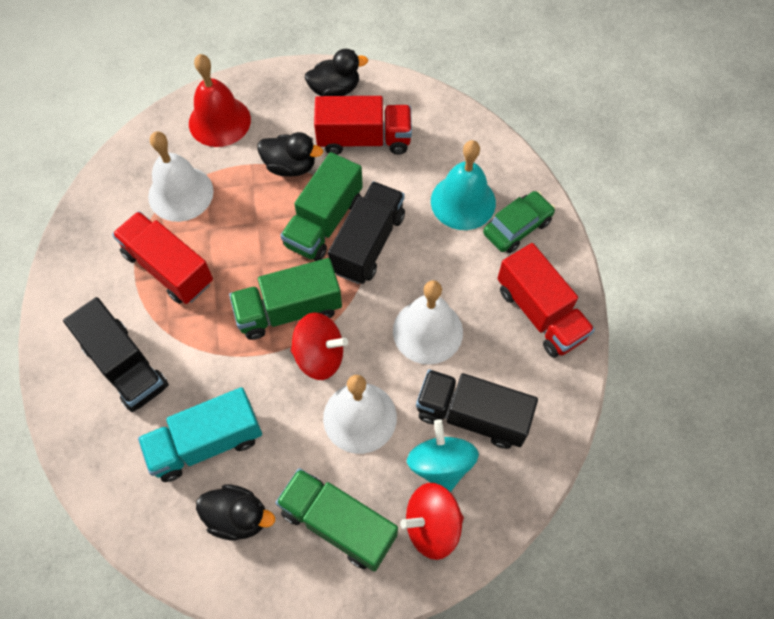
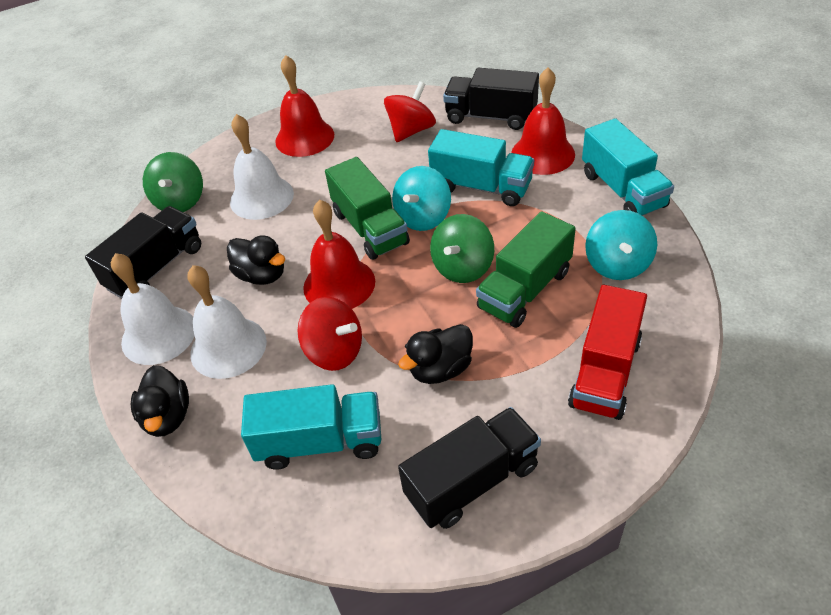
green car: [483,191,555,253] = 1 -> none = 0
green spinning top: none = 0 -> [143,152,203,212] [430,214,494,283] = 2
green truck: [229,258,342,340] [275,468,398,572] [280,152,363,261] = 3 -> [325,157,410,260] [476,211,576,328] = 2
red bell: [189,54,251,147] = 1 -> [275,55,334,157] [303,200,375,309] [511,67,575,175] = 3
red truck: [112,211,213,304] [314,96,412,155] [497,243,595,358] = 3 -> [568,285,647,420] = 1
turquoise bell: [431,140,496,230] = 1 -> none = 0
turquoise spinning top: [407,419,479,492] = 1 -> [392,166,451,231] [585,210,657,280] = 2
turquoise truck: [138,387,262,482] = 1 -> [241,384,381,470] [428,129,534,206] [582,118,674,216] = 3

